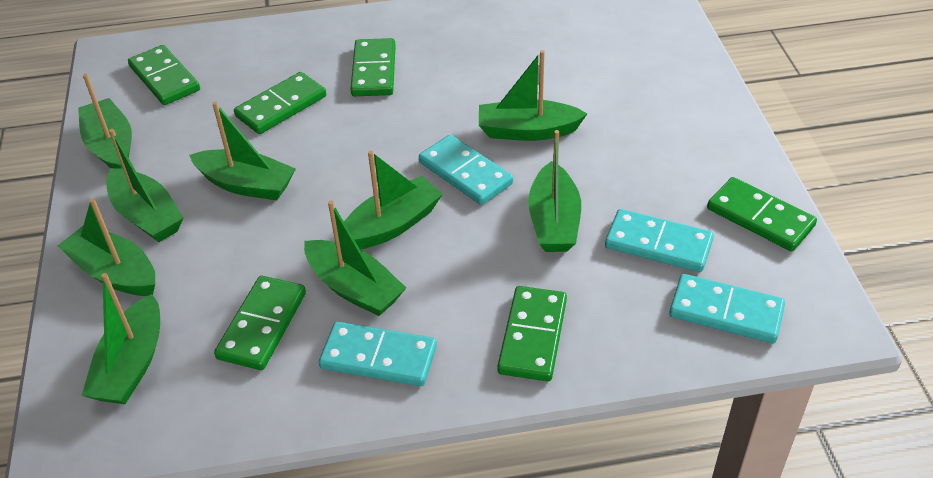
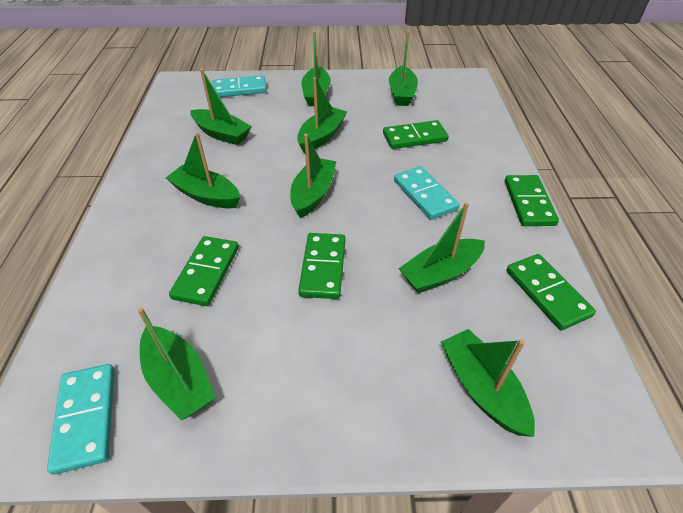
green domino: [128,45,200,105] [214,276,306,370] [234,72,326,134] [350,38,396,96] [497,286,567,382] [707,177,817,251] = 6 -> [169,236,239,306] [298,233,345,299] [383,120,449,149] [505,175,559,226] [507,254,596,330] = 5
turquoise domino: [319,322,437,386] [419,135,513,205] [605,209,714,272] [669,274,785,343] = 4 -> [47,364,114,475] [213,75,267,97] [394,166,460,220] = 3

